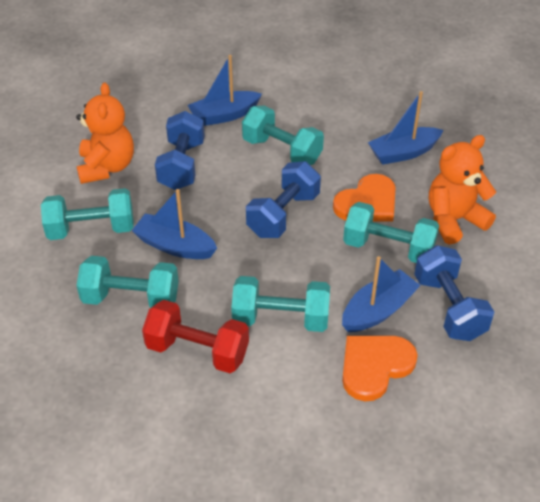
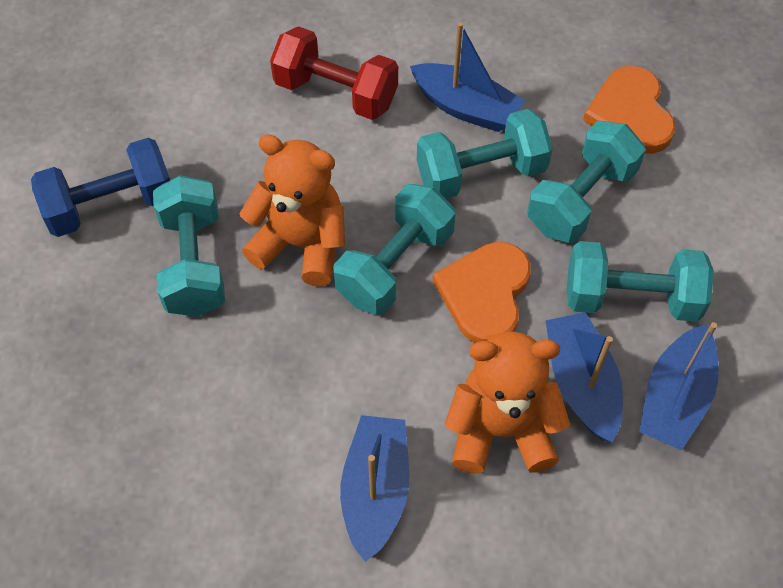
blue dumbbell: [155,111,205,190] [246,161,321,238] [414,245,494,341] = 3 -> [31,138,170,237] = 1

